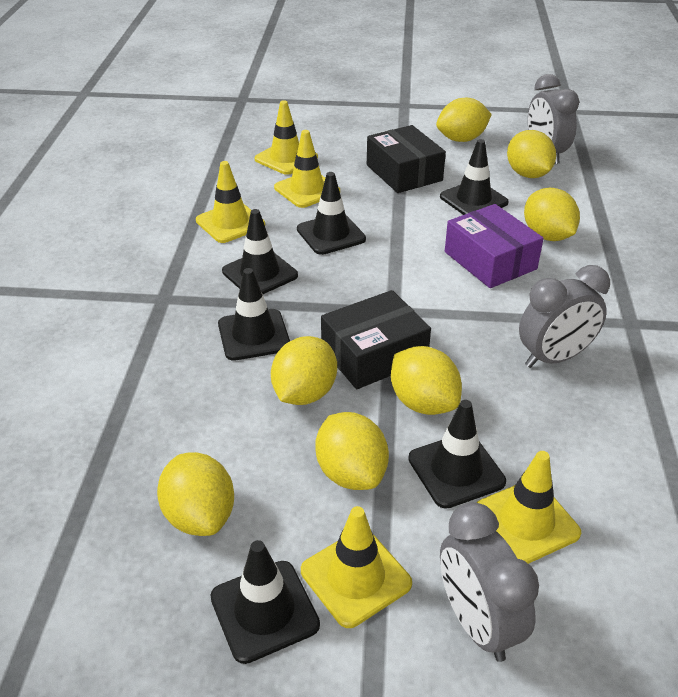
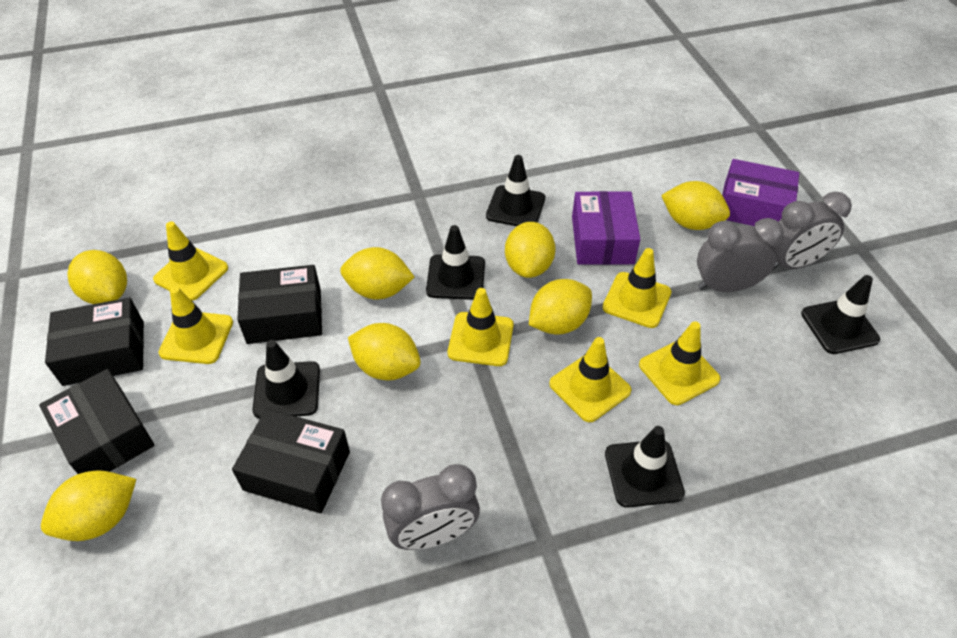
black box: [321,290,431,389] [367,125,446,193] = 2 -> [39,369,155,474] [45,298,144,386] [232,409,350,513] [237,265,322,344] = 4
black traffic cone: [210,540,320,664] [218,268,290,361] [222,209,298,294] [297,172,366,255] [408,400,506,509] [440,139,509,215] = 6 -> [252,340,320,419] [426,225,485,300] [486,155,545,226] [605,426,685,508] [801,275,880,354] = 5
purple box: [445,204,544,288] = 1 -> [572,191,640,265] [722,159,799,226] = 2
yellow traffic cone: [196,161,265,243] [254,100,318,175] [274,130,340,208] [301,506,412,628] [476,451,581,564] = 5 -> [153,221,228,301] [158,286,233,364] [448,288,514,366] [549,337,631,422] [602,248,671,328] [639,321,721,405] = 6

